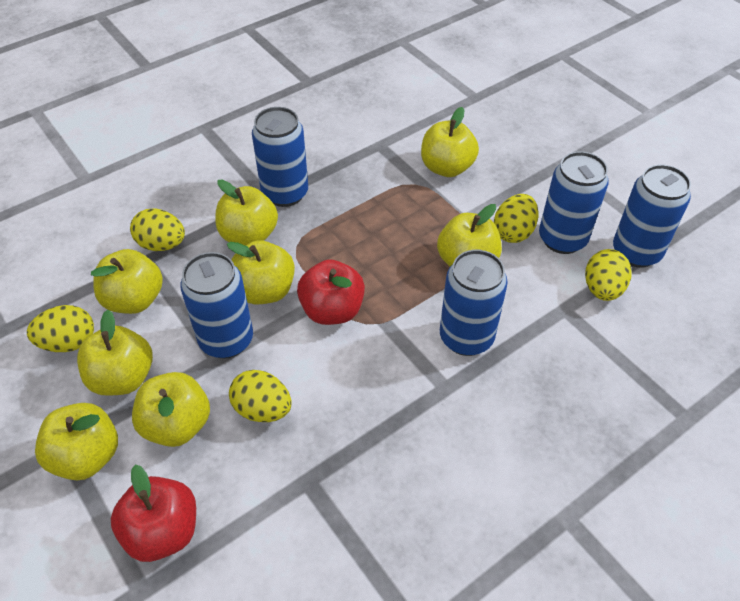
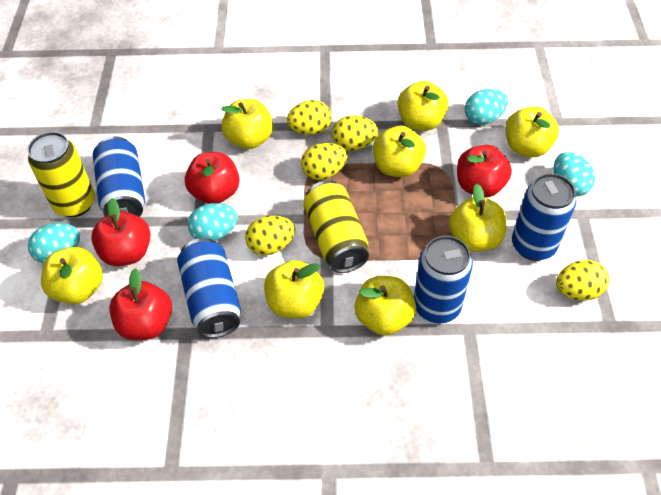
blue can: [180,252,253,359] [252,107,308,207] [440,250,508,356] [539,152,609,254] [613,164,691,268] = 5 -> [93,136,145,217] [177,238,241,338] [414,236,473,323] [512,173,576,261] = 4
red apple: [111,465,196,562] [297,259,365,325] = 2 -> [91,198,151,266] [109,268,172,340] [185,152,240,204] [457,145,512,197] = 4
turquoise egg: none = 0 -> [28,223,80,263] [188,203,238,241] [465,89,508,125] [554,152,595,196] = 4
yellow can: none = 0 -> [27,132,95,217] [304,180,369,273] = 2

